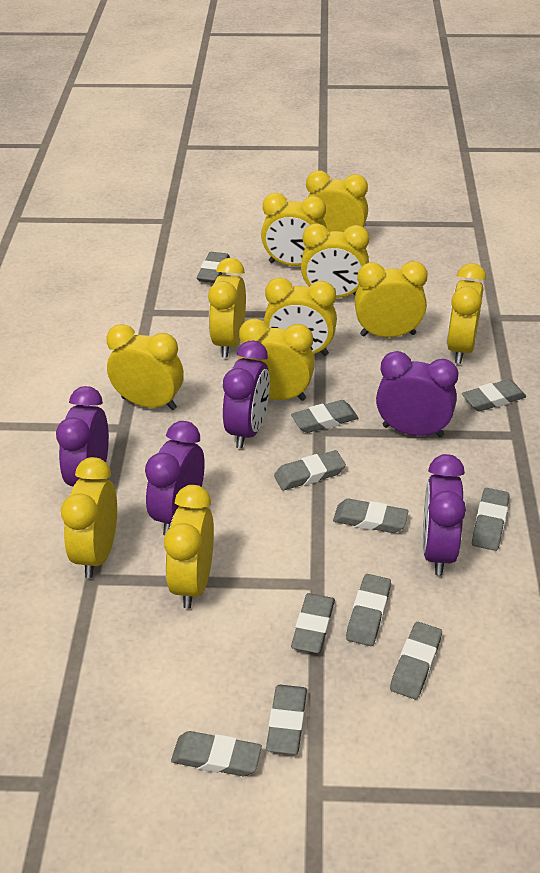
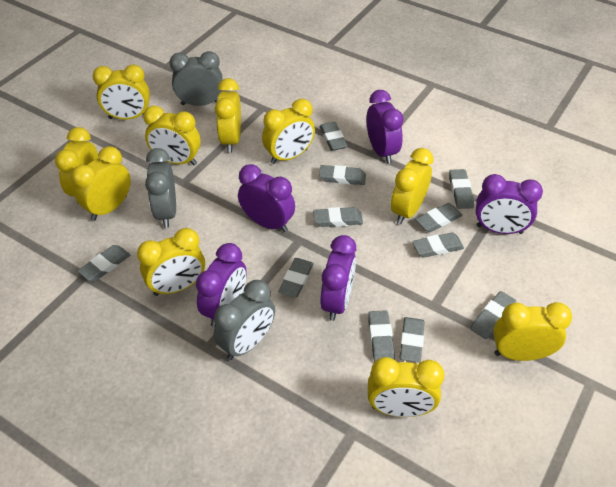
grey clock: none = 0 -> [145,148,176,228] [170,51,223,106] [214,280,275,360] = 3
yellow clock: [61,457,117,578] [106,324,184,410] [164,485,214,609] [208,258,246,358] [238,319,315,401] [261,193,327,266] [264,278,337,356] [301,223,369,298] [306,170,368,232] [355,261,428,337] [447,263,486,364] = 11 -> [55,127,99,205] [71,146,131,221] [93,65,150,120] [137,228,205,296] [143,106,201,166] [215,78,241,153] [262,99,315,164] [368,357,444,417] [391,148,434,224] [493,302,572,361] = 10

